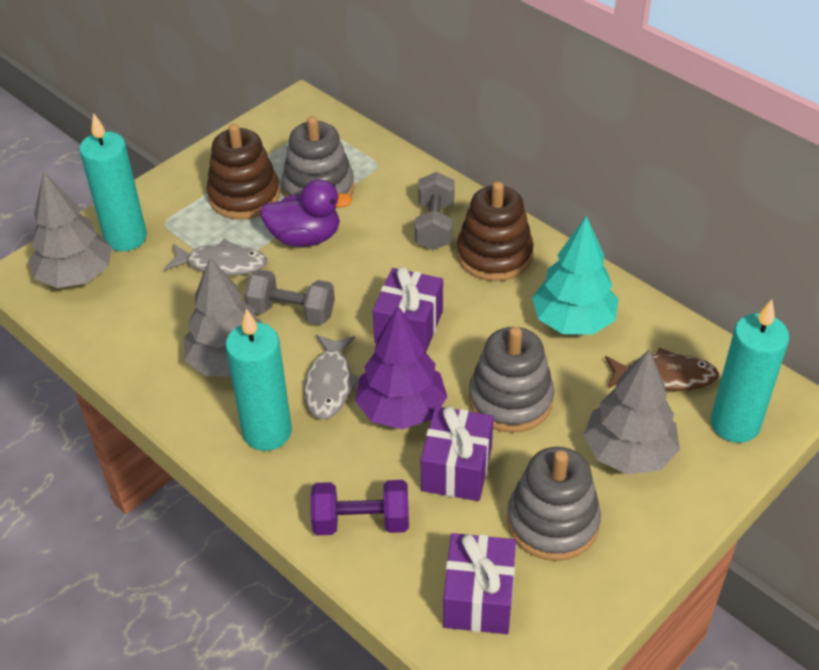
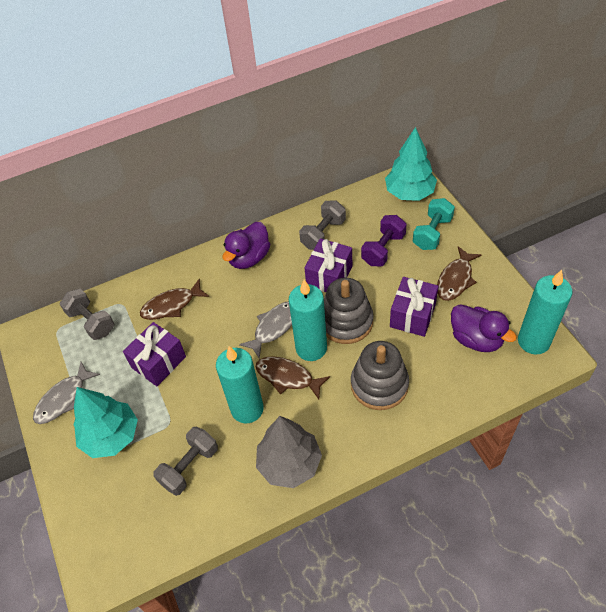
brown fish: [605,348,719,391] = 1 -> [140,279,209,320] [256,356,330,399] [437,246,481,301] = 3
brown stacking toy: [206,123,280,220] [457,182,534,281] = 2 -> none = 0
grey dumbbell: [244,270,335,325] [415,172,455,250] = 2 -> [60,289,114,340] [153,426,218,496] [299,200,346,250] = 3
grey stacking toy: [282,116,354,208] [468,327,554,433] [507,447,601,561] = 3 -> [324,278,374,344] [351,341,409,410] = 2
grey tree: [29,171,112,288] [184,257,262,377] [583,349,680,475] = 3 -> [256,416,322,488] = 1
purple duck: [260,179,353,247] = 1 -> [223,222,270,269] [451,304,517,352] = 2
purple tree: [355,306,447,429] = 1 -> none = 0
turquoise dumbbell: none = 0 -> [413,198,455,250] = 1
turquoise tree: [532,216,618,335] = 1 -> [73,387,138,458] [385,127,437,201] = 2

